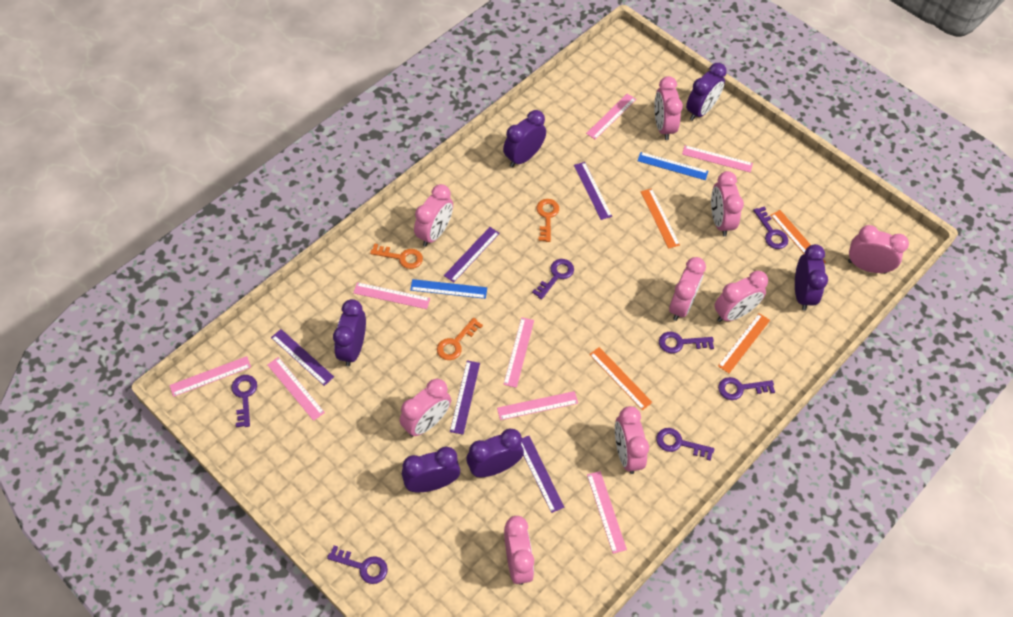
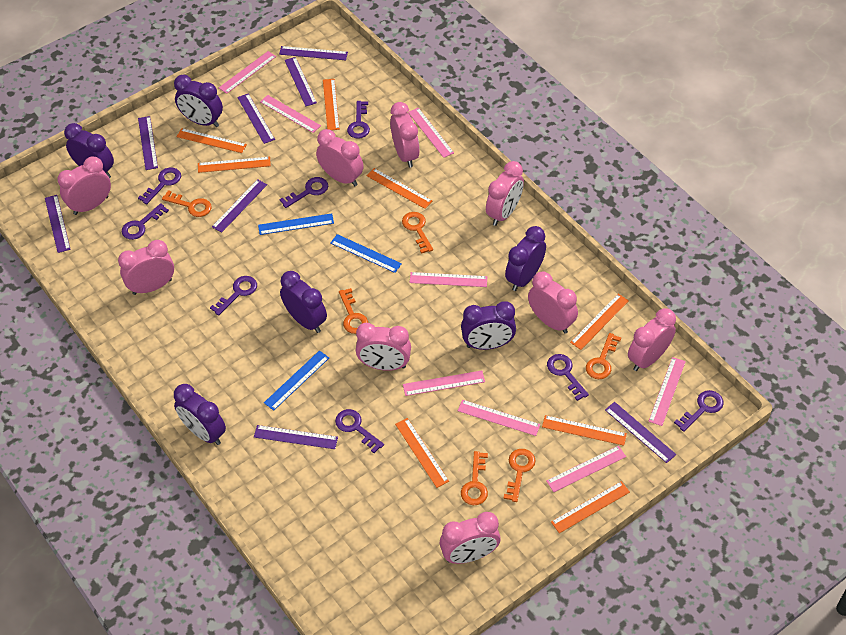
blue ruler: [410,279,487,299] [637,152,708,180] = 2 -> [258,213,334,235] [264,350,329,411] [331,234,402,273] = 3
orange key: [370,243,423,269] [437,318,483,360] [537,199,559,242] = 3 -> [162,190,212,217] [339,288,368,334] [402,212,433,254] [461,451,488,505] [504,449,536,502] [586,333,621,379] = 6
orange ruler: [589,347,652,410] [641,188,680,249] [718,313,770,373] [770,210,826,263] = 4 -> [177,128,247,153] [198,157,271,173] [323,79,340,130] [367,168,432,209] [395,418,449,488] [542,415,627,446] [551,481,630,533] [570,294,629,350] = 8
purple key: [231,375,257,427] [327,545,388,584] [532,259,574,300] [656,428,714,461] [659,332,714,353] [718,377,775,400] [753,207,788,249] = 7 -> [122,203,169,240] [138,168,181,204] [210,276,257,315] [279,177,328,208] [335,409,384,453] [347,101,370,139] [547,354,589,401] [674,390,724,432] = 8
purple ruler: [271,329,334,386] [444,227,500,283] [450,361,480,435] [521,436,564,513] [574,162,612,220] = 5 -> [45,195,71,253] [138,116,158,170] [212,179,267,233] [237,93,275,144] [254,425,338,449] [279,46,348,60] [285,57,317,106] [605,402,676,463] = 8

